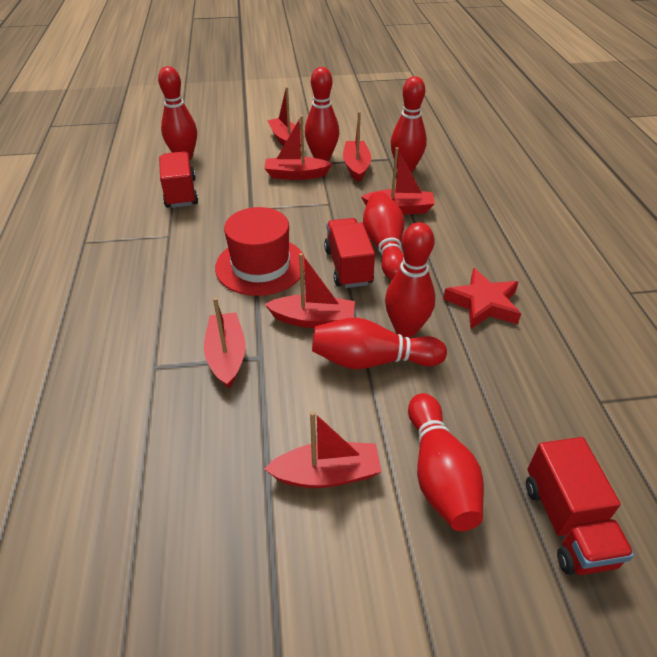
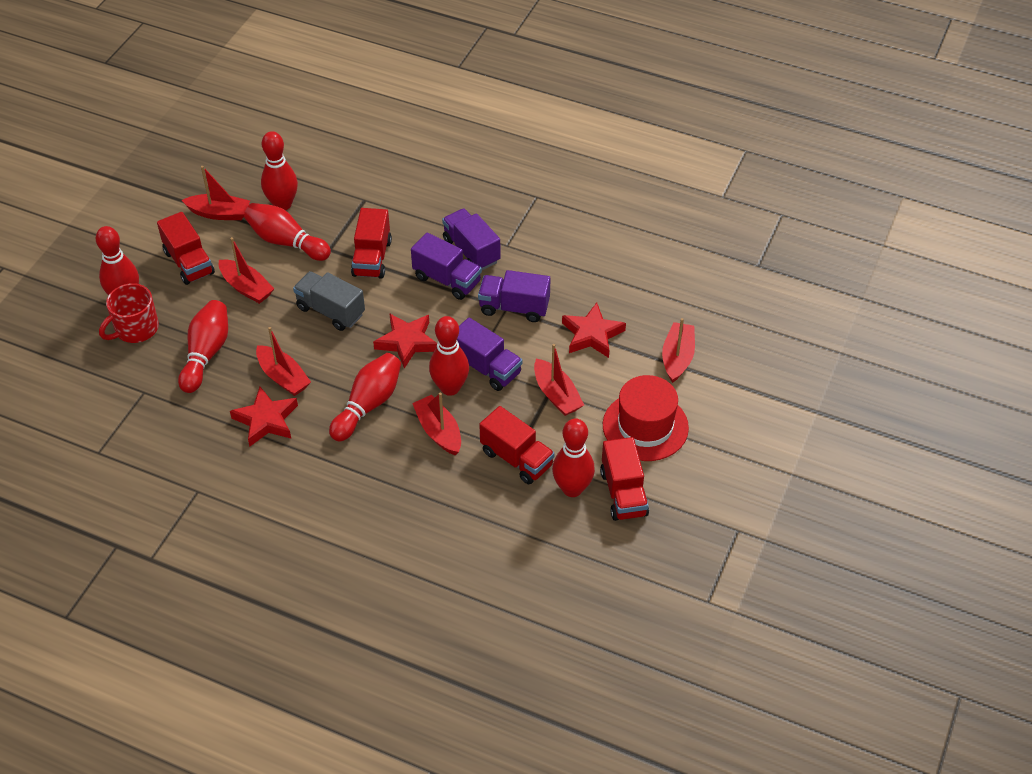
grey truck: none = 0 -> [293,271,365,331] = 1
purple truck: none = 0 -> [411,232,482,300] [442,208,501,270] [457,318,522,391] [478,270,551,322] = 4
red boat: [204,297,246,388] [264,116,332,180] [264,411,382,488] [265,253,355,328] [267,87,301,148] [343,111,371,182] [361,147,435,215] = 7 -> [182,166,250,220] [219,237,274,304] [256,327,311,396] [412,393,461,456] [534,344,584,416] [662,318,695,383] = 6
red mug: none = 0 -> [99,283,159,343] = 1
red star: [443,268,521,329] = 1 -> [230,387,298,446] [373,313,437,368] [562,303,626,358] = 3
red truck: [159,151,198,208] [324,218,375,288] [526,437,634,575] = 3 -> [157,212,215,285] [351,208,392,279] [479,406,555,484] [600,437,649,521] = 4

